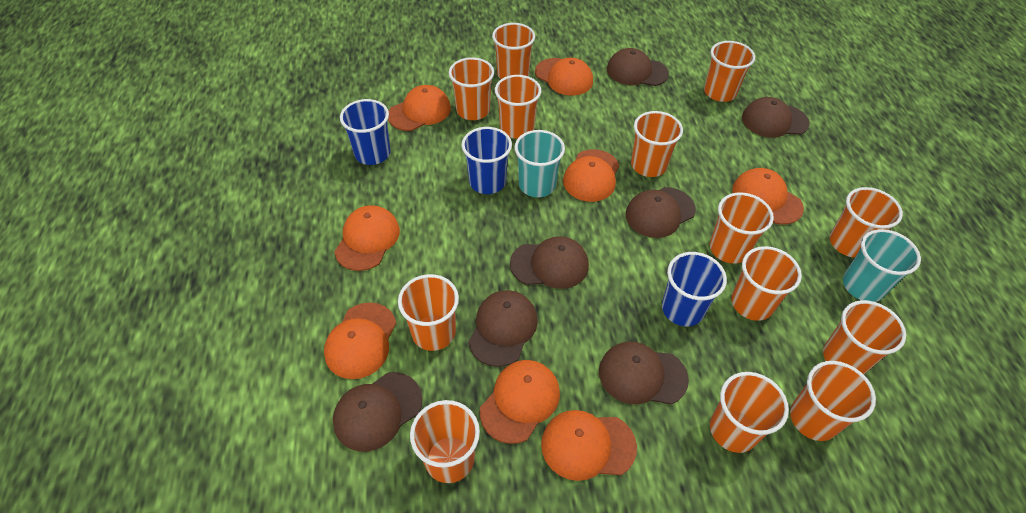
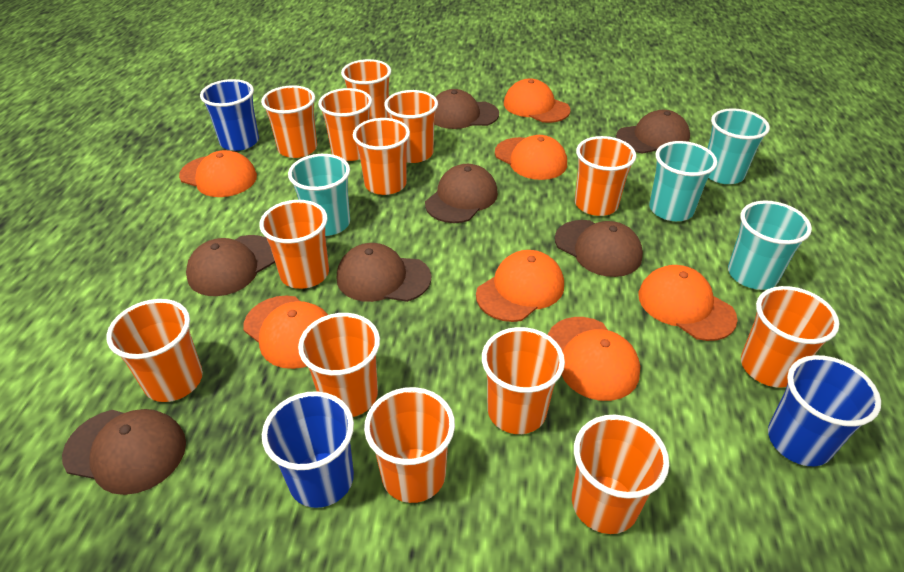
orange cap: [324,303,396,379] [334,205,400,271] [388,85,451,131] [480,360,560,444] [535,58,593,96] [541,410,637,481] [563,149,619,202] [732,168,804,225] = 8 -> [179,150,257,197] [243,295,328,369] [476,250,564,322] [495,135,567,180] [504,78,571,123] [548,317,640,401] [639,265,738,341] = 7
turquoise cup: [514,130,565,197] [843,229,921,302] = 2 -> [288,154,350,236] [649,141,717,221] [707,108,770,184] [728,200,812,290] = 4

